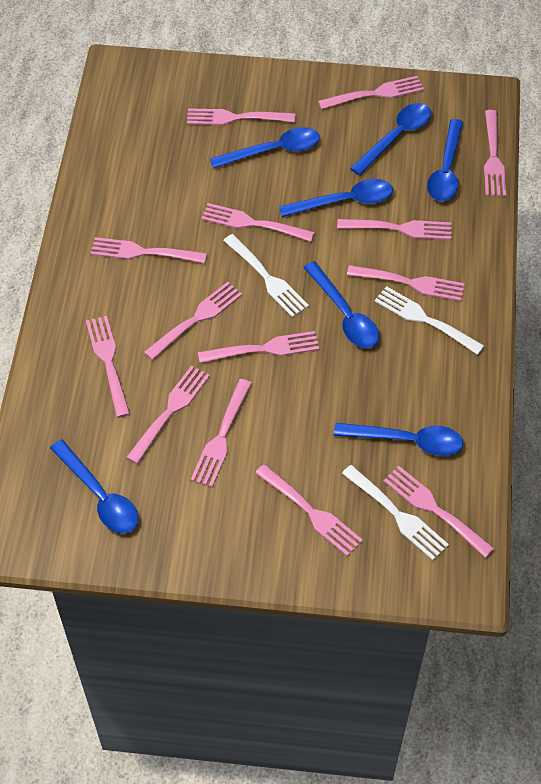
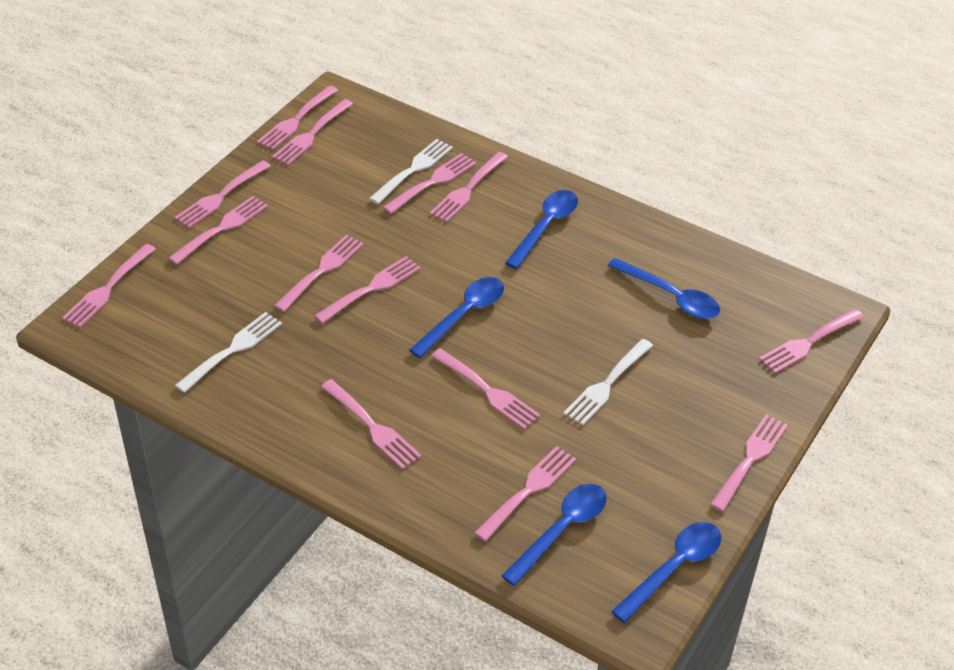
blue spoon: [50,439,138,533] [210,127,320,169] [279,179,393,217] [303,261,379,348] [334,423,463,456] [350,103,431,176] [427,119,463,201] = 7 -> [409,277,504,358] [501,484,607,586] [505,190,578,269] [608,257,720,319] [611,522,721,623] = 5

